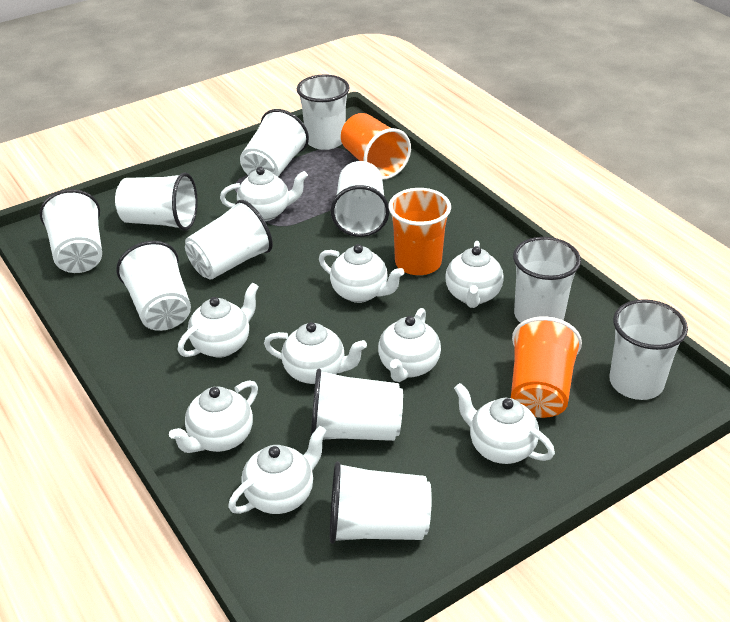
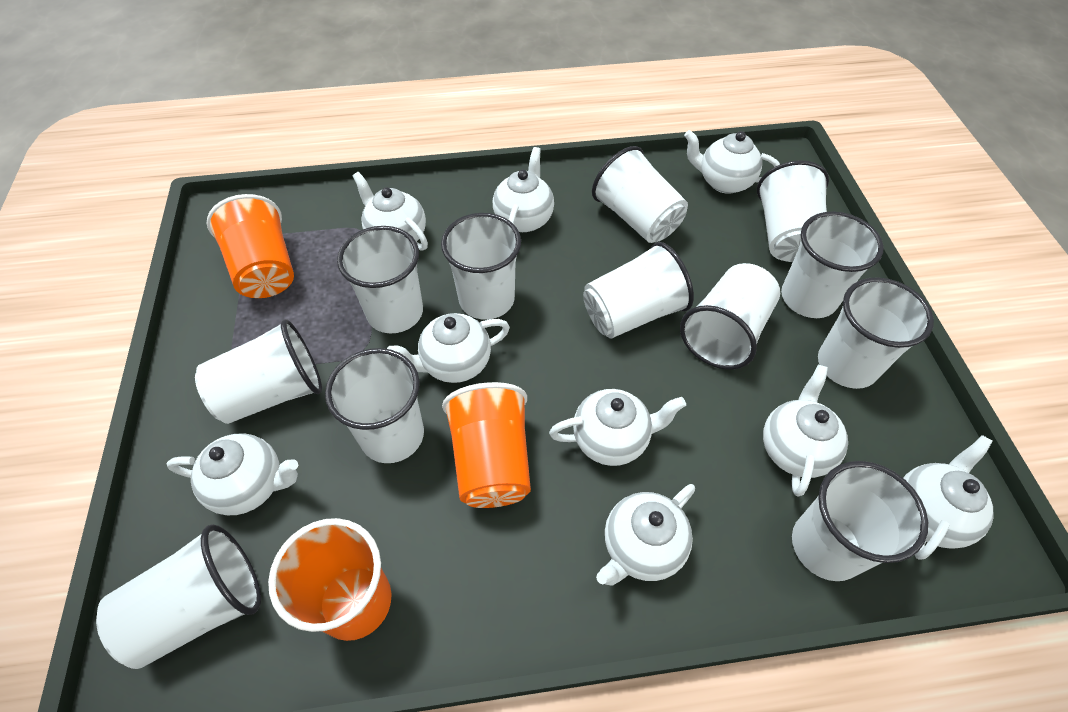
white cup: [40,189,102,273] [115,173,198,231] [116,241,191,331] [185,200,273,280] [240,109,309,177] [297,74,350,150] [311,369,403,441] [330,461,432,544] [331,161,389,237] [513,237,581,323] [609,299,688,400] = 11 -> [96,524,261,669] [195,319,322,424] [325,348,424,463] [337,226,423,334] [441,213,521,320] [583,242,694,338] [592,146,688,243] [680,263,780,370] [757,160,829,262] [781,211,884,318] [792,461,928,581] [818,277,934,389] = 12

